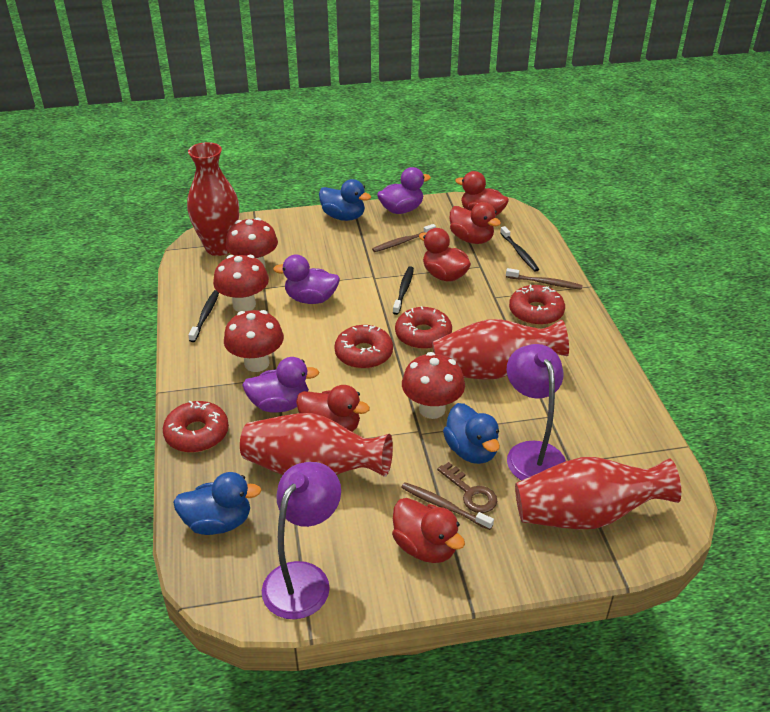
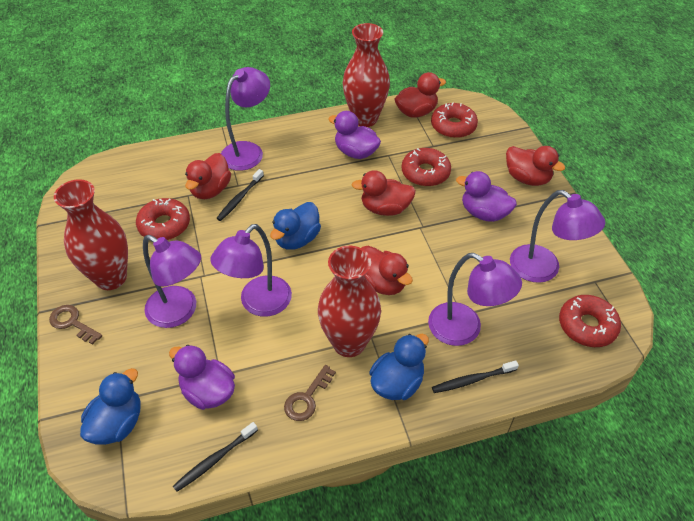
brown key: [437,462,497,513] = 1 -> [49,305,102,345] [284,365,336,421] = 2
brown toothbrush: [372,224,436,252] [401,482,494,530] [506,268,583,290] = 3 -> none = 0
purple lamp: [262,462,341,619] [507,344,566,480] = 2 -> [143,235,201,328] [211,224,292,317] [221,67,270,171] [428,253,522,346] [510,190,605,283] = 5
red mushroom: [213,255,269,312] [224,310,284,372] [225,218,278,268] [402,352,465,419] = 4 -> none = 0
red vase: [187,142,239,256] [240,413,393,477] [432,319,569,380] [515,457,681,529] = 4 -> [54,179,128,290] [318,246,381,357] [343,23,390,127] = 3

